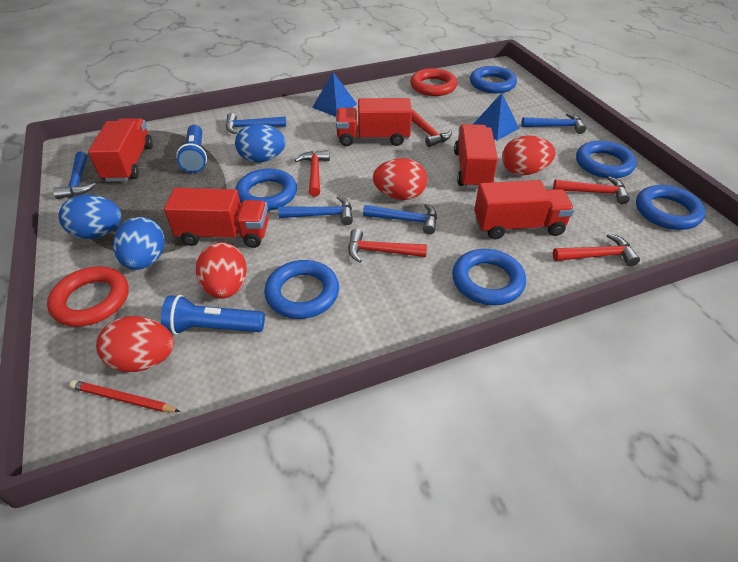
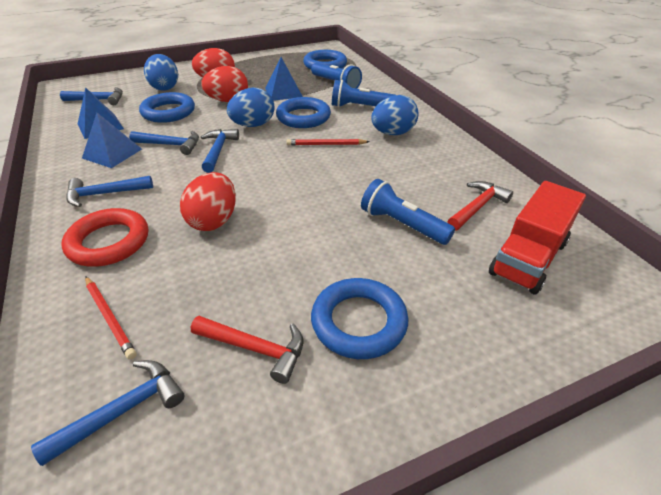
blue flashlight: [161,295,265,335] [176,125,207,173] = 2 -> [311,62,362,89] [332,80,395,107] [361,179,455,245] = 3
blue pyramid: [312,72,357,117] [474,93,519,140] = 2 -> [78,87,124,139] [82,113,142,168] [265,57,303,101] = 3
blue ring: [236,168,297,211] [264,260,339,319] [452,249,526,305] [470,66,517,93] [576,141,637,178] [636,185,705,230] = 6 -> [139,92,195,123] [276,97,331,128] [303,50,347,70] [311,278,408,359] = 4
red egg: [96,316,174,372] [196,242,247,299] [373,158,427,200] [502,135,555,175] = 4 -> [180,172,236,231] [192,48,235,77] [201,66,248,102] = 3
red hammer: [295,150,330,197] [348,229,427,263] [411,109,452,147] [553,176,630,204] [553,233,640,266] = 5 -> [191,316,303,384] [447,181,513,231] = 2
red pencil: [69,380,180,412] = 1 -> [85,276,137,360] [286,139,369,145] = 2
red ring: [47,266,128,327] [410,68,457,96] = 2 -> [62,208,148,267] = 1
red truck: [88,118,153,182] [164,188,269,248] [336,98,412,146] [454,124,498,189] [474,180,574,239] = 5 -> [489,181,586,295] = 1

